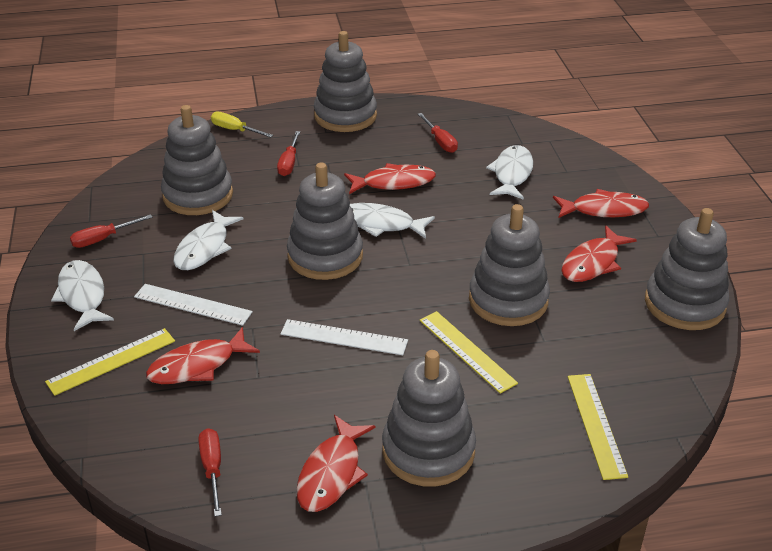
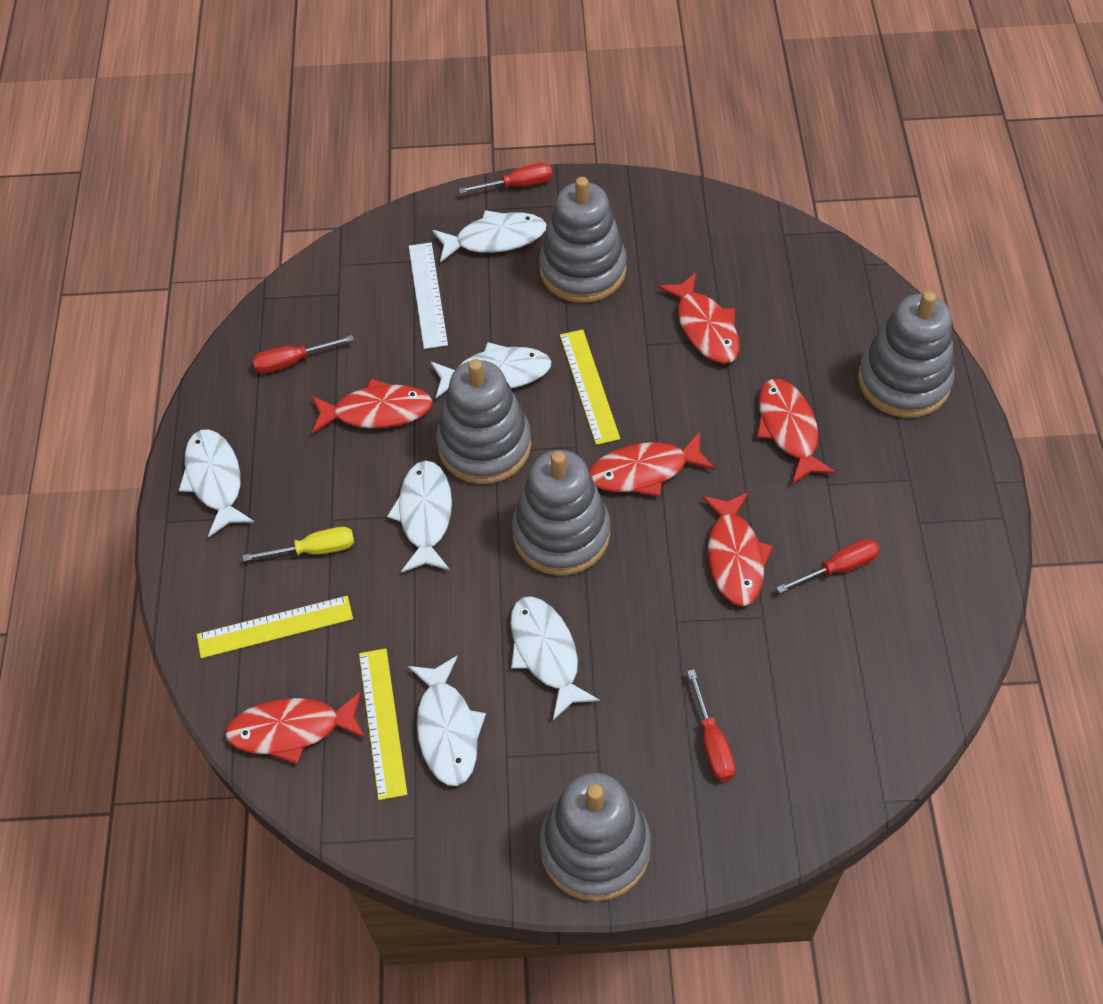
grey stacking toy: [161,105,233,215] [287,163,363,280] [314,31,377,132] [382,350,476,487] [469,204,550,326] [645,208,729,330] = 6 -> [436,359,531,484] [512,450,610,575] [539,177,627,303] [540,773,651,901] [858,291,954,418] = 5
red fish: [146,327,260,384] [296,415,375,512] [344,163,436,194] [553,189,649,218] [561,226,637,282] = 5 -> [225,691,366,764] [311,379,433,434] [589,432,715,497] [658,272,740,363] [702,492,773,606] [757,379,836,484] = 6
white fish: [51,260,114,331] [173,210,244,270] [350,203,435,239] [486,145,533,200] = 4 -> [179,429,254,537] [387,460,452,572] [408,656,486,786] [431,342,552,398] [433,210,547,263] [510,596,600,720] = 6
white ruler: [134,284,253,326] [280,319,408,355] = 2 -> [409,243,448,349] = 1

